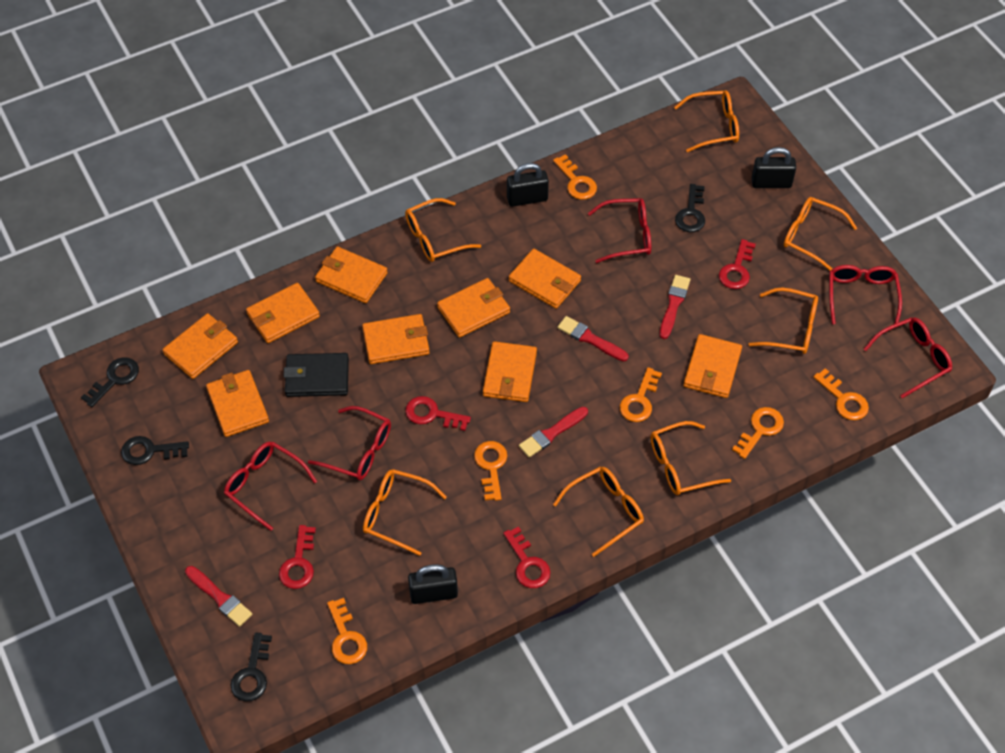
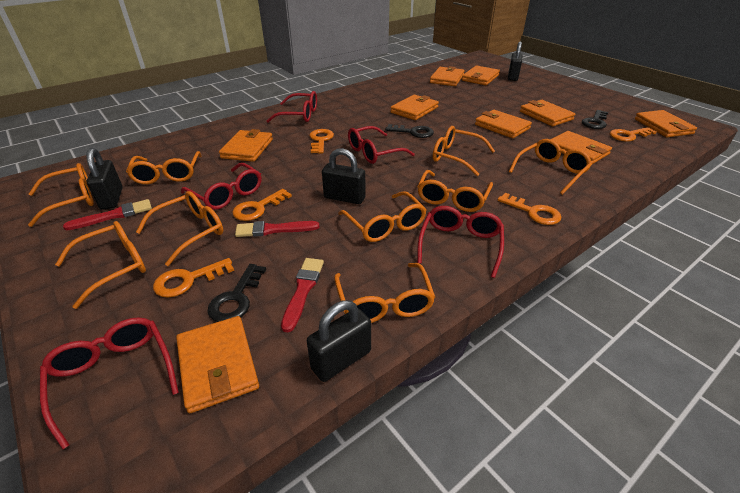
black key: [81,357,139,407] [121,436,189,465] [230,632,272,702] [675,184,705,232] = 4 -> [207,264,266,322] [385,124,434,138] [582,110,608,129] = 3
black padlock: [408,564,458,604] [507,163,549,207] [752,147,796,188] = 3 -> [86,148,123,210] [307,300,371,382] [322,148,365,204] [508,41,522,81] = 4
black wallet: [283,353,349,397] = 1 -> none = 0
orange glasses: [363,469,447,556] [405,198,481,262] [553,466,644,557] [650,421,731,495] [674,90,739,152] [748,288,818,354] [784,197,857,271] = 7 -> [28,163,94,227] [55,221,146,309] [126,151,202,184] [136,191,223,266] [334,263,435,323] [338,191,427,242] [417,170,493,212] [433,126,495,176] [509,139,592,195] = 9
orange key: [327,598,367,664] [474,441,507,501] [553,154,597,200] [620,367,662,422] [732,407,784,459] [813,368,869,420] = 6 -> [153,258,234,298] [232,189,292,221] [310,129,334,154] [497,193,561,225] [610,127,657,142] = 5
red brush: [185,566,252,627] [519,407,588,457] [558,316,629,362] [660,275,690,339] = 4 -> [63,199,152,230] [235,221,320,237] [281,258,324,332] = 3
red key: [279,525,316,589] [405,396,471,431] [503,526,551,588] [719,239,756,289] = 4 -> none = 0

